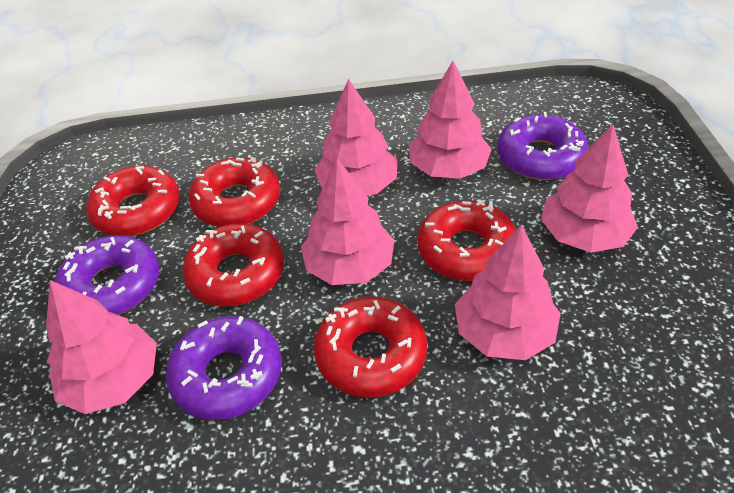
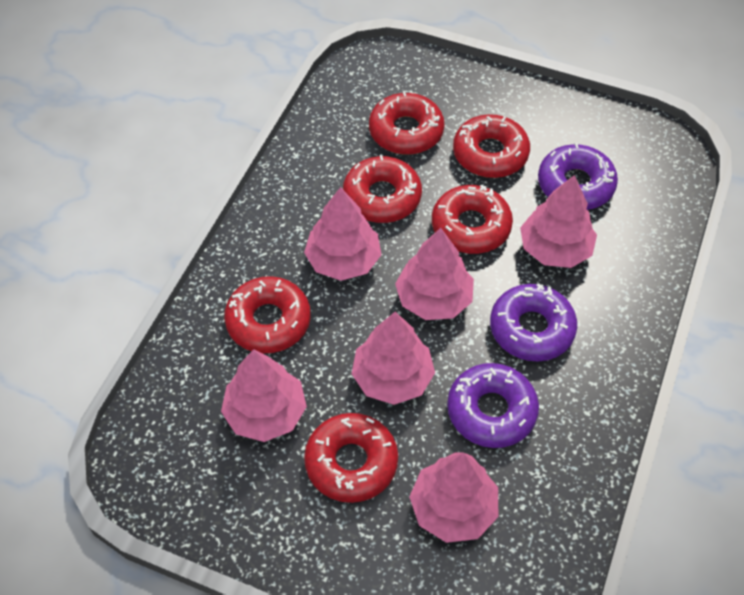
red donut: [86,166,180,236] [182,224,284,306] [188,157,280,227] [314,297,427,398] [418,199,516,281] = 5 -> [224,276,311,353] [304,413,398,503] [343,155,422,223] [369,91,444,155] [432,185,513,254] [453,114,530,178] = 6

